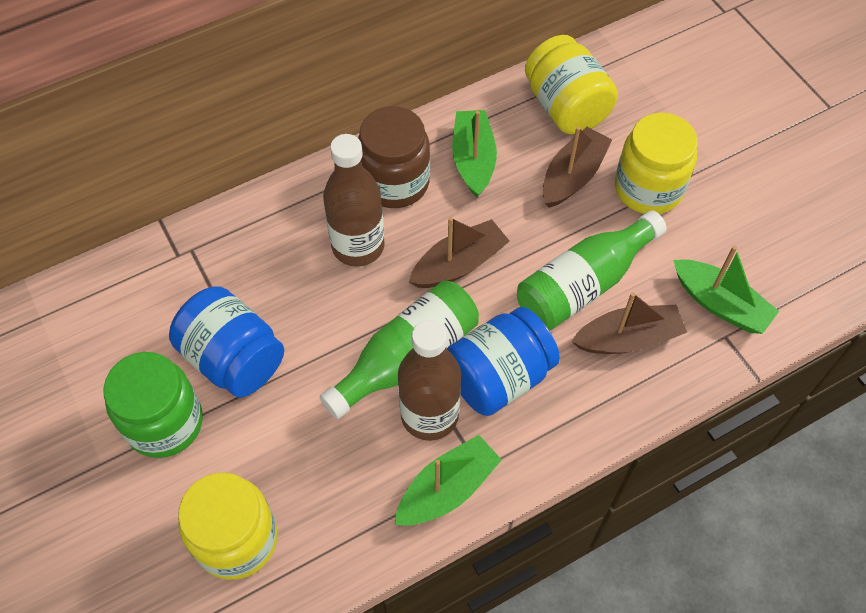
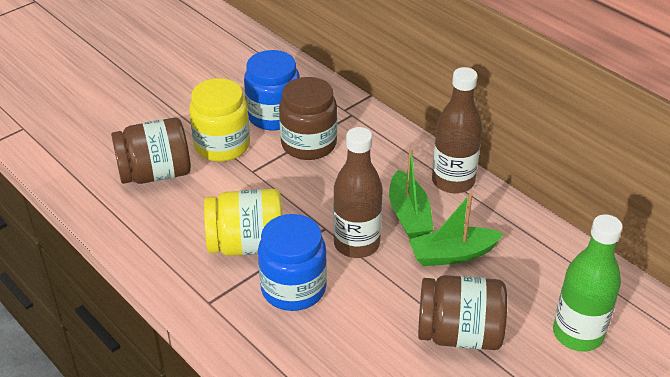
brown boat: [409,217,509,288] [543,126,612,208] [571,292,687,354] = 3 -> none = 0
brown jar: [358,106,430,208] = 1 -> [111,118,191,184] [279,77,337,160] [418,275,507,350] = 3
green boat: [395,435,502,526] [452,110,497,197] [673,246,779,334] = 3 -> [389,149,434,239] [409,193,504,266] = 2
green bottle: [320,281,479,419] [517,211,666,330] = 2 -> [553,214,623,352] = 1
green jar: [103,352,203,458] = 1 -> none = 0
yellow jar: [178,472,278,580] [525,35,618,134] [615,113,698,214] = 3 -> [189,78,250,162] [204,189,282,256] = 2

